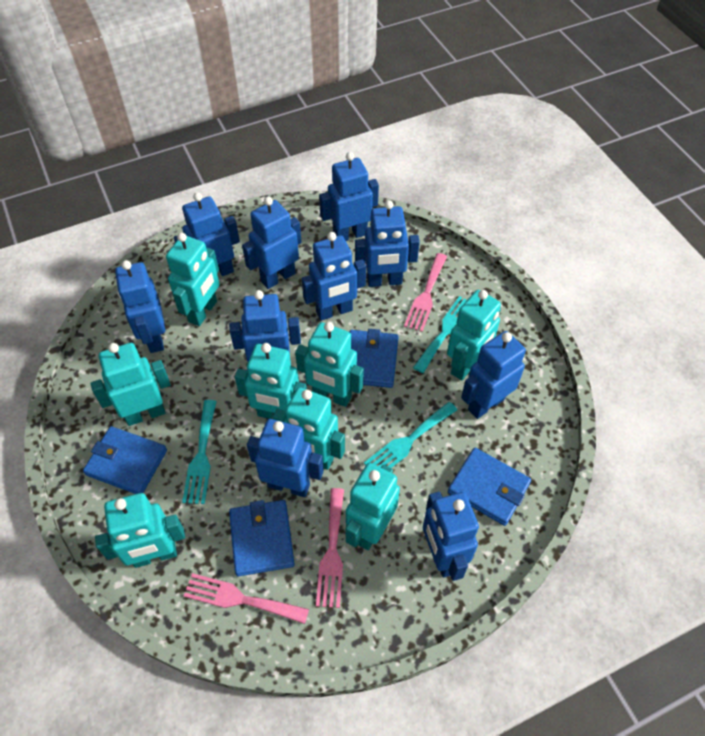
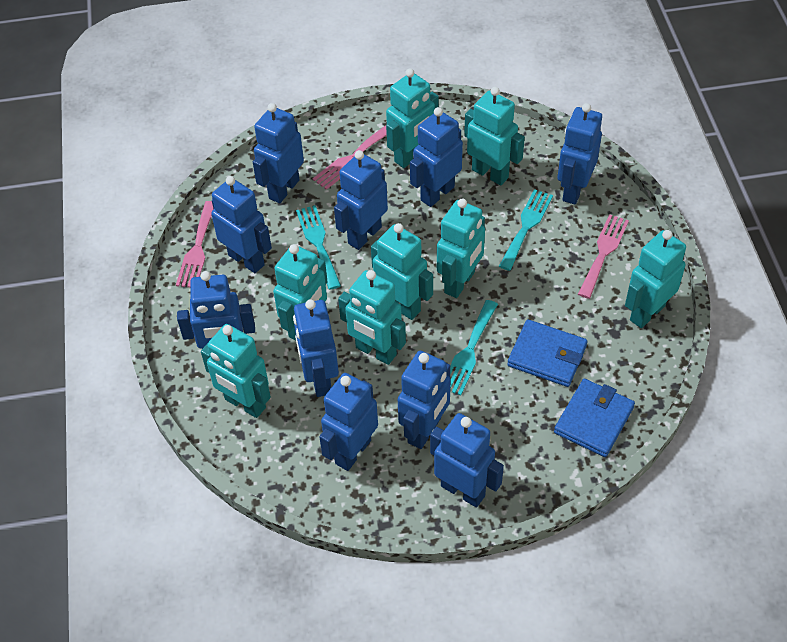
blue wallet: [83,426,167,494] [229,500,295,576] [349,329,399,388] [448,448,531,526] = 4 -> [507,319,587,387] [554,379,635,457] = 2

